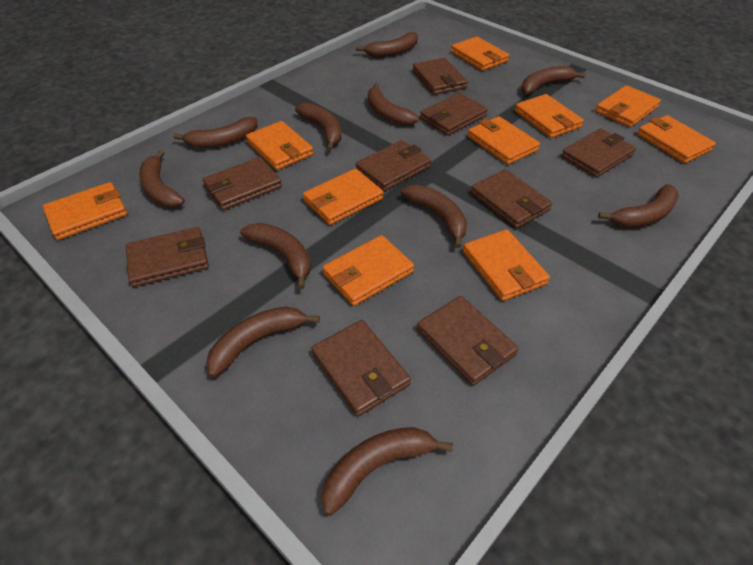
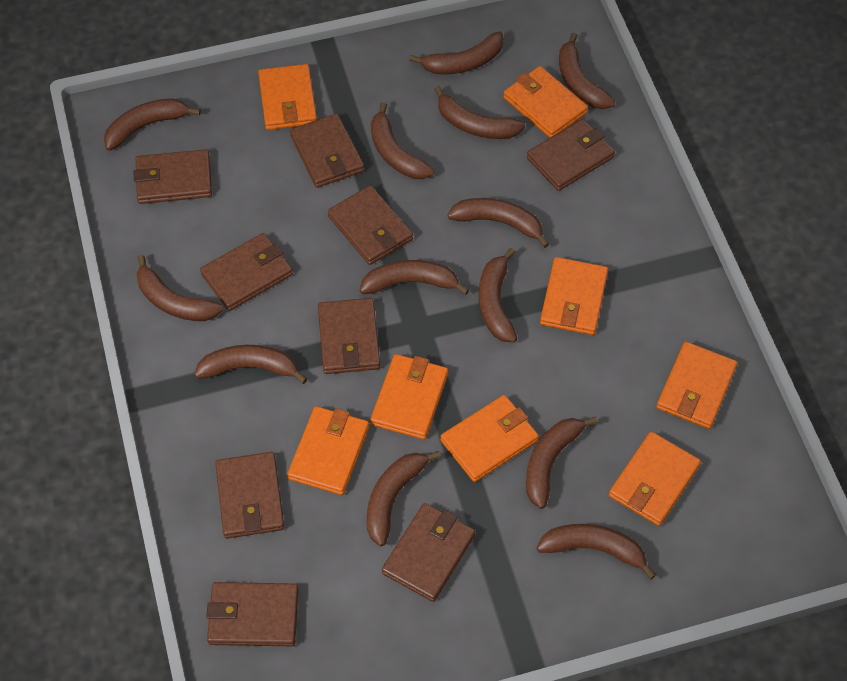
brown banana: [139,150,185,207] [173,117,257,148] [206,307,320,377] [240,223,311,289] [295,103,342,151] [322,427,453,516] [356,32,418,57] [368,83,419,126] [401,185,467,248] [522,66,586,95] [598,184,679,227] = 11 -> [104,98,201,151] [137,255,223,321] [194,345,307,384] [360,260,469,295] [367,451,441,546] [371,102,434,179] [409,31,504,75] [434,86,525,139] [447,198,549,248] [479,248,517,343] [526,417,598,509] [536,524,656,579] [559,32,615,109] = 13
orange wallet: [43,182,127,240] [246,121,314,170] [303,168,384,225] [322,235,414,306] [451,36,509,71] [463,229,550,301] [468,116,540,165] [515,94,584,138] [595,85,661,127] [637,115,716,163] = 10 -> [258,64,317,130] [287,406,369,495] [370,354,448,440] [440,395,539,482] [503,66,588,138] [540,257,608,335] [609,432,701,526] [656,342,737,429] = 8

